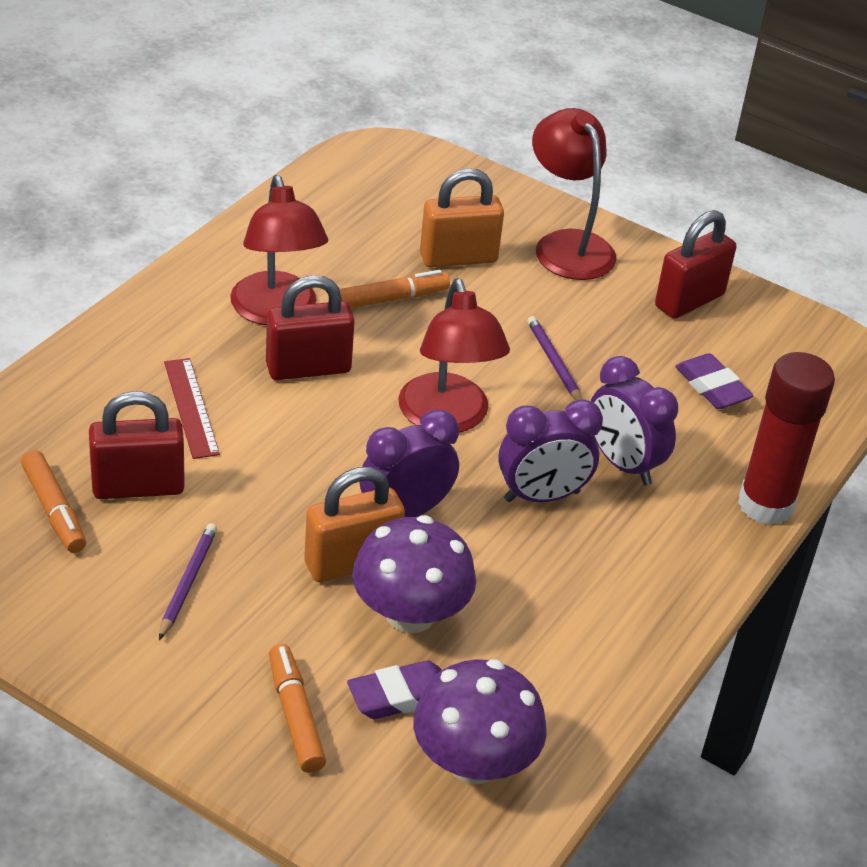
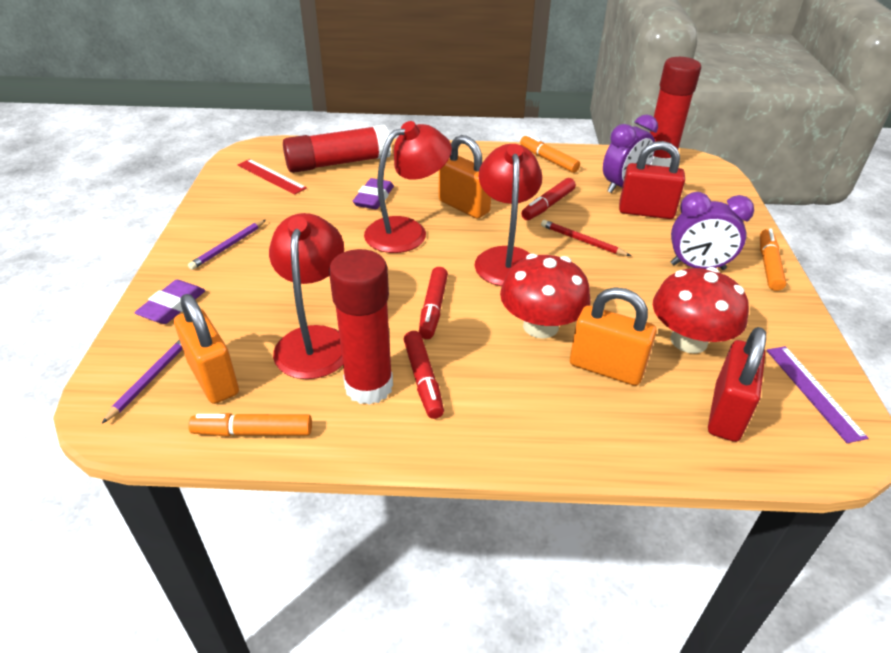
orange padlock: [304,467,405,582] [420,168,504,267] = 2 -> [174,294,239,404] [439,135,491,219] [570,287,657,386] = 3
purple clock: [360,410,459,517] [498,399,603,502] [591,356,678,485] = 3 -> [603,115,658,193] [671,192,754,270] = 2
purple mushroom: [352,515,476,633] [413,659,547,784] = 2 -> none = 0
purple ruler: none = 0 -> [766,346,868,443] = 1
red glue stick: [738,352,835,525] = 1 -> [283,125,391,173] [329,249,393,405] [650,57,701,167] = 3
red marker: none = 0 -> [403,331,444,419] [419,267,448,339] [521,178,576,220] = 3
red mushroom: none = 0 -> [500,254,590,339] [653,267,749,354] = 2
red padlock: [89,391,185,499] [266,275,355,380] [655,210,736,319] = 3 -> [619,141,685,219] [708,327,766,442] = 2
red pencil: none = 0 -> [541,220,631,256] = 1

